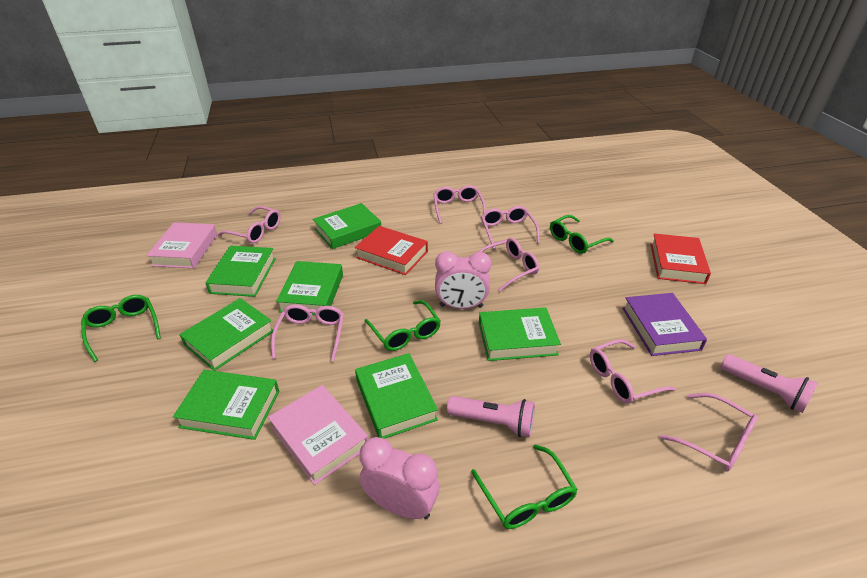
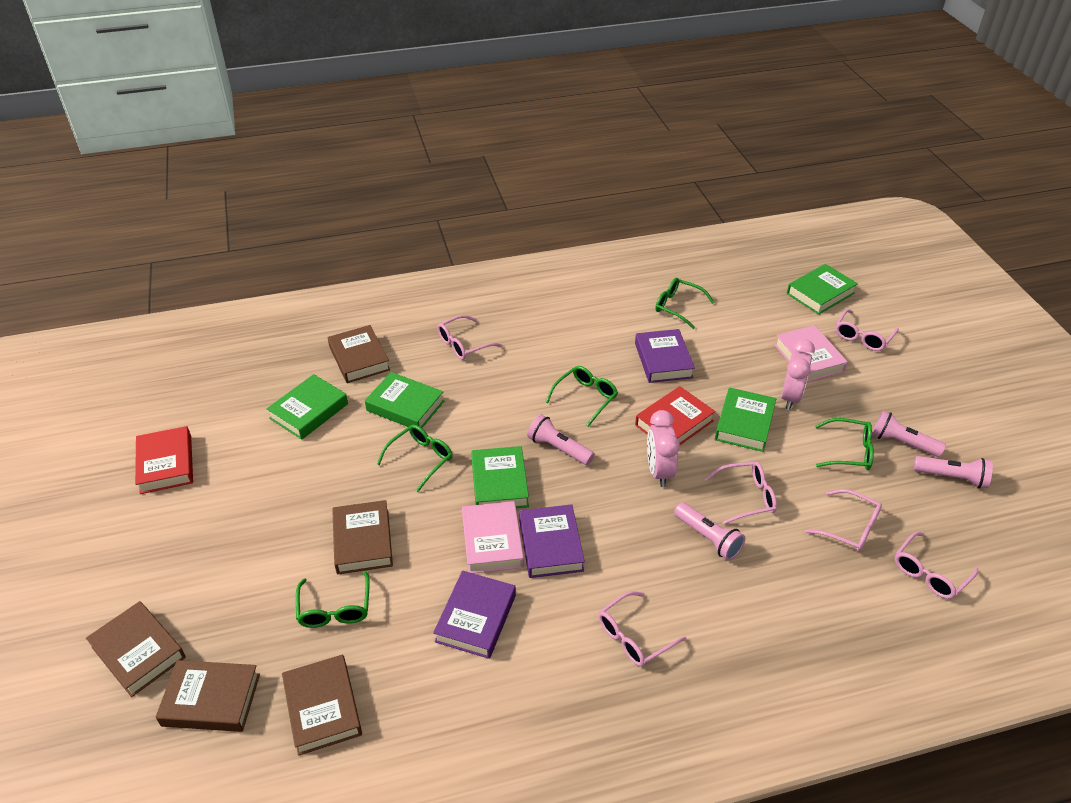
brown book: none = 0 -> [86,601,186,697] [156,660,260,732] [282,655,362,756] [328,325,390,383] [332,500,393,574] = 5
green book: [173,370,279,440] [179,298,273,371] [206,246,276,297] [276,261,343,315] [313,203,381,249] [355,353,438,439] [479,307,561,361] = 7 -> [267,374,348,440] [365,372,444,428] [471,446,529,508] [715,387,776,452] [787,264,858,315] = 5
green glasses: [81,295,161,362] [365,300,441,351] [471,444,578,529] [550,215,614,254] = 4 -> [296,572,370,628] [377,424,453,492] [546,366,618,427] [655,278,715,329] [815,418,874,470] = 5
pink flashlight: [447,396,535,437] [720,354,818,413] = 2 -> [527,414,594,465] [674,502,745,560] [872,411,946,457] [914,456,993,488] = 4
pink glasses: [218,206,281,243] [271,304,344,361] [434,185,486,224] [478,238,539,292] [481,206,540,249] [590,339,676,404] [660,393,758,472] = 7 -> [437,315,502,360] [598,591,687,667] [705,462,777,525] [805,489,882,552] [836,309,899,351] [895,532,978,599] = 6
purple book: [622,293,707,356] = 1 -> [433,571,516,659] [519,504,585,578] [635,329,695,383] = 3

